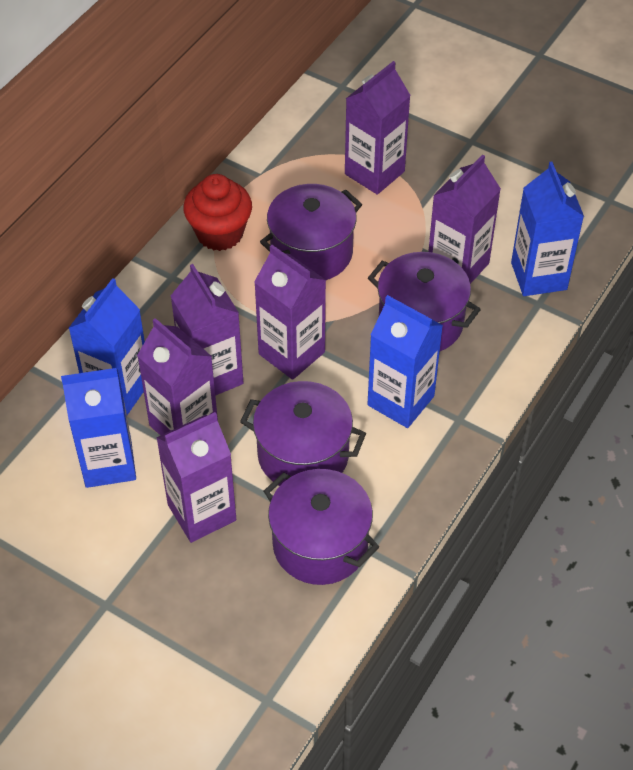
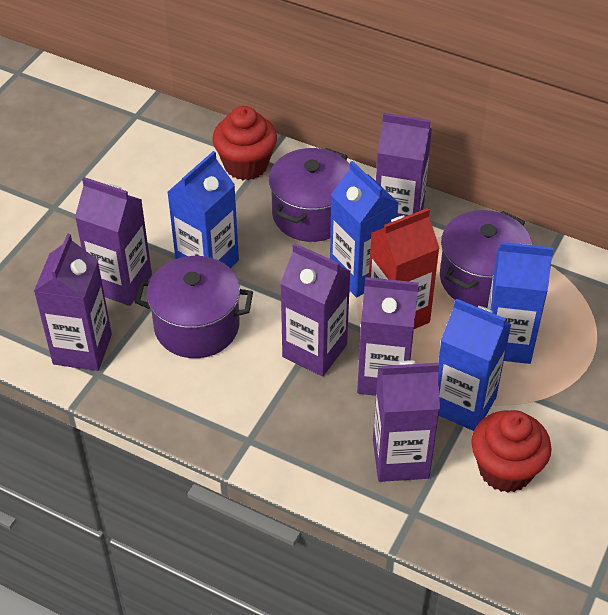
purple pot: [240,381,366,486] [260,184,362,280] [263,469,379,585] [368,252,481,351] = 4 -> [135,256,253,358] [269,148,350,242] [440,210,532,308] = 3
red carton: none = 0 -> [369,208,439,329] = 1
red cupcake: [183,174,252,251] = 1 -> [212,106,277,180] [471,410,552,493] = 2

